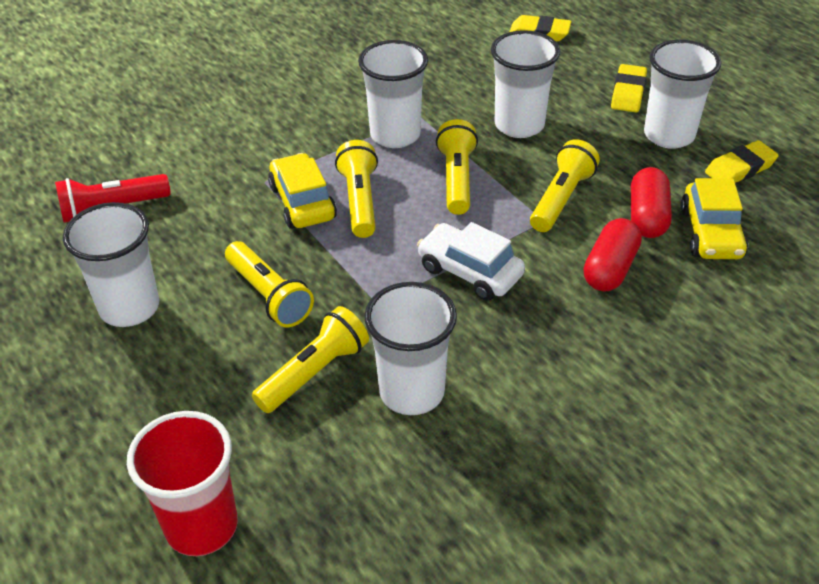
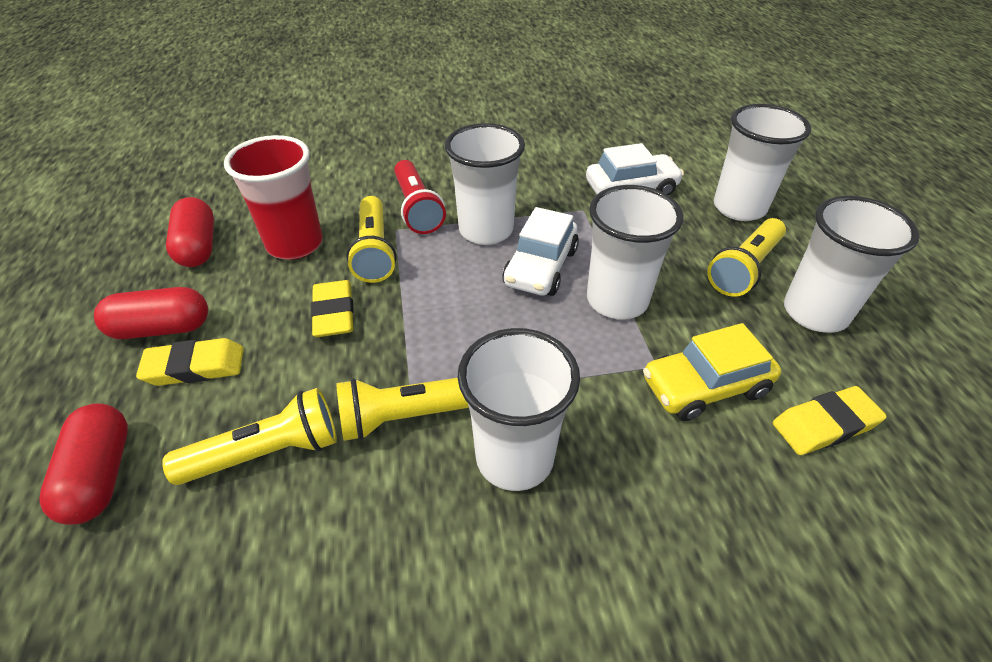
red capsule: [584,218,642,291] [631,167,672,238] = 2 -> [40,403,128,525] [94,287,208,339] [166,197,214,267] = 3
white car: [417,222,525,301] = 1 -> [502,207,579,296] [586,143,684,196] = 2
yellow car: [268,153,337,229] [680,178,748,259] = 2 -> [643,323,781,421] = 1
yellow flashlight: [225,241,314,327] [252,306,369,413] [335,140,378,238] [436,119,478,215] [530,139,600,232] = 5 -> [162,388,337,485] [336,378,469,441] [346,196,396,283] [707,218,786,297] = 4

